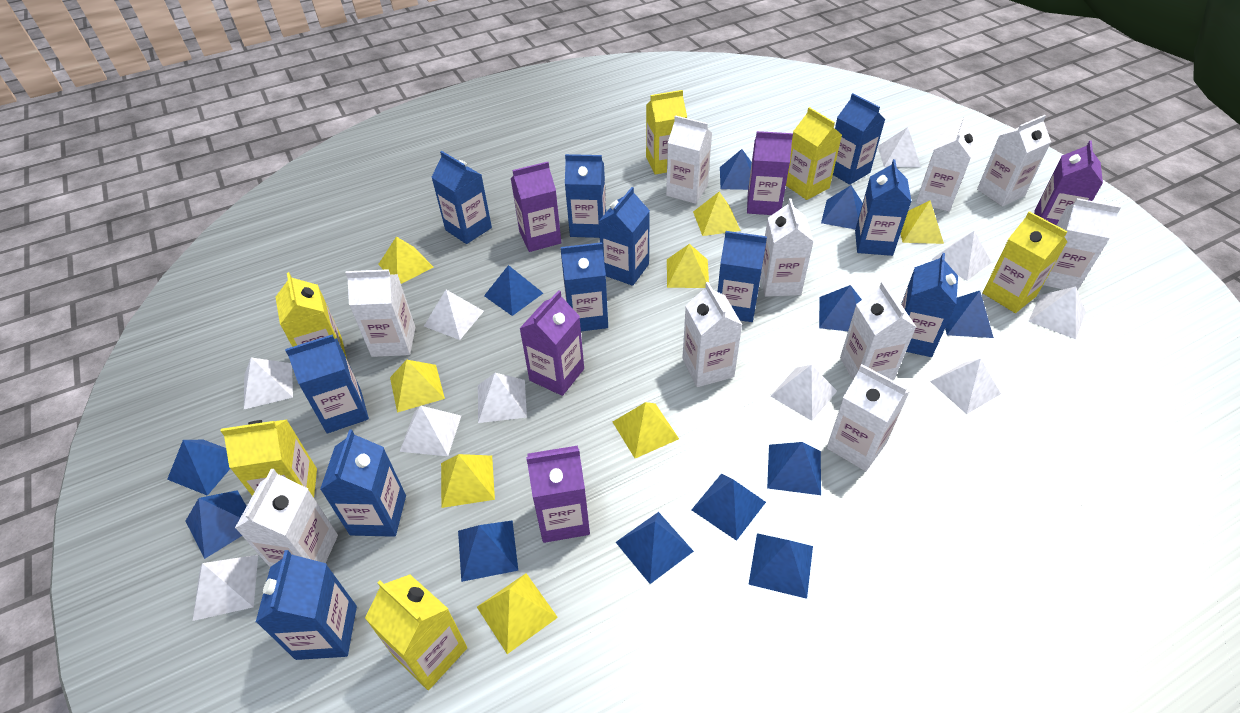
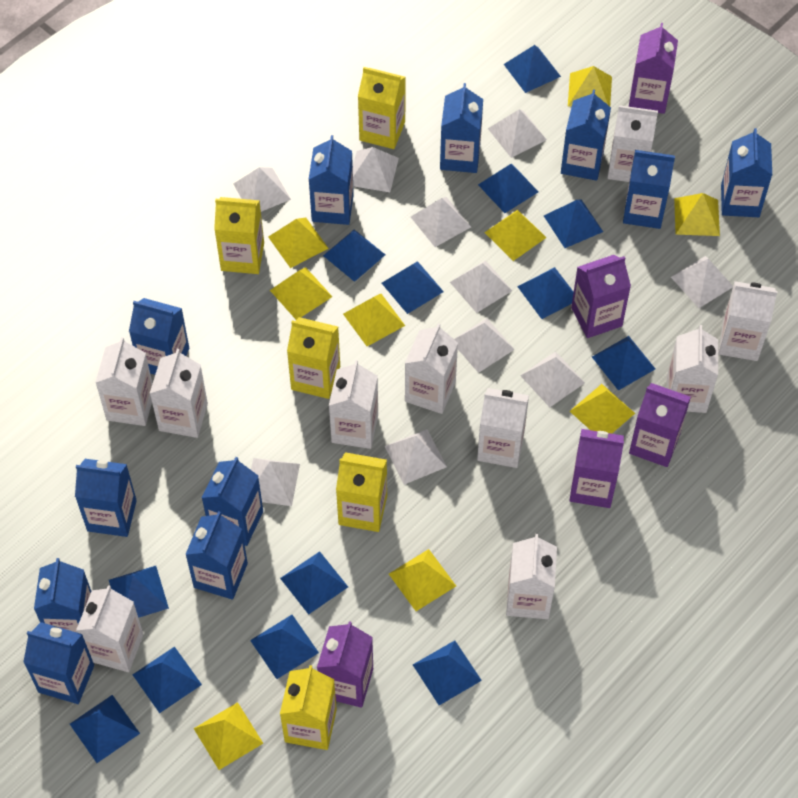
blue pyramid: [167,440,231,496] [186,490,247,559] [458,521,518,582] [484,265,543,316] [616,512,694,584] [691,473,766,541] [720,149,752,190] [748,533,813,599] [767,442,821,495] [819,285,862,331] [821,185,863,229] [945,291,994,338] = 12 -> [70,695,140,763] [109,566,169,618] [132,647,202,713] [250,615,319,679] [280,551,348,614] [323,229,385,282] [382,261,444,314] [413,640,482,705] [478,164,539,213] [504,45,561,93] [517,267,574,319] [544,199,603,248] [592,336,655,391] = 13
yellow carton: [221,420,317,498] [276,272,347,359] [365,575,467,690] [646,90,687,175] [786,107,842,200] [983,211,1068,313] = 6 -> [214,197,264,274] [280,665,337,750] [287,317,340,399] [336,452,387,532] [358,67,406,149] = 5
yellow pyramid: [378,236,433,284] [390,360,445,413] [441,454,495,508] [477,573,558,654] [613,402,679,458] [667,244,709,288] [693,192,741,236] [901,200,944,244] = 8 -> [193,702,263,770] [268,217,329,268] [270,267,332,320] [343,294,405,346] [389,549,456,611] [484,210,547,261] [568,66,612,107] [570,384,635,434] [674,193,720,236] = 9

